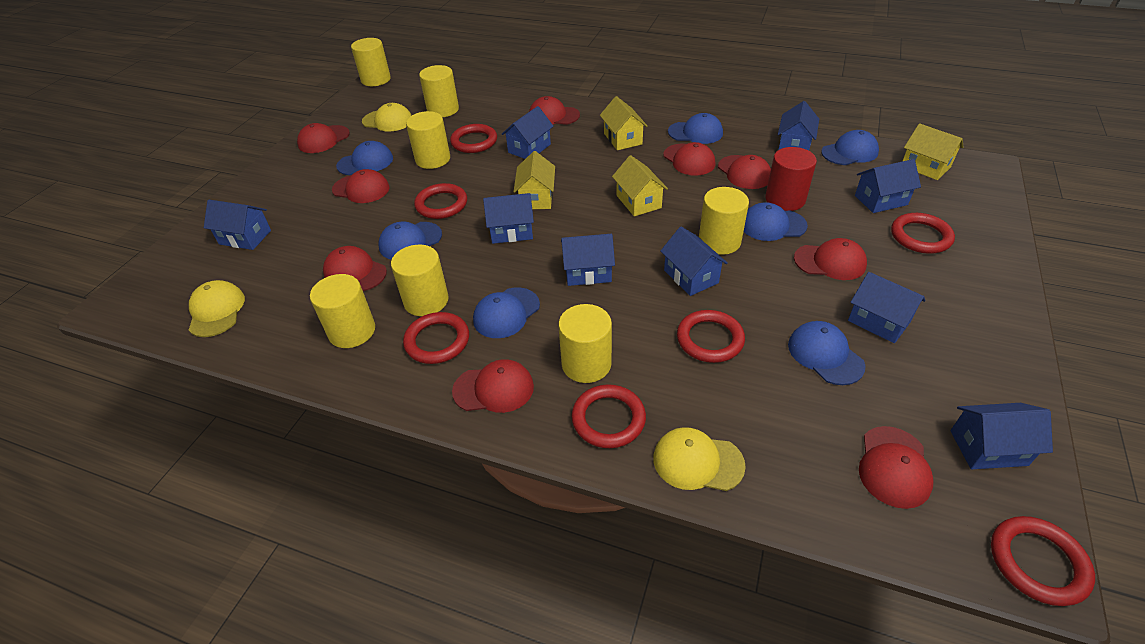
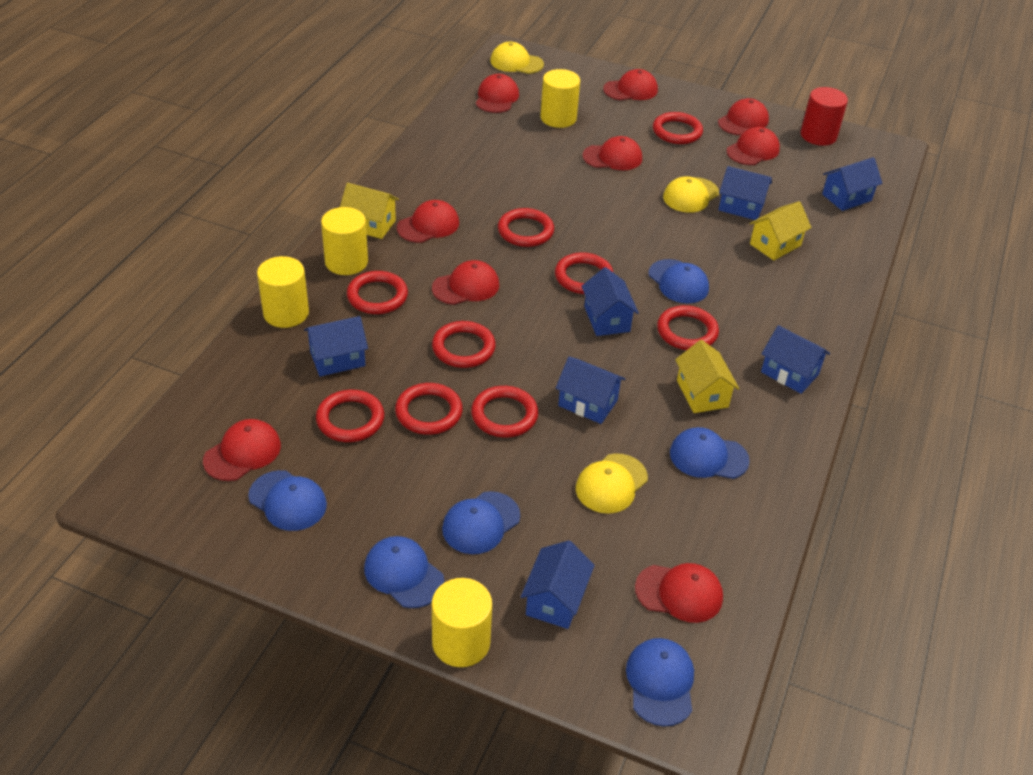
blue cap: [336,141,393,175] [378,222,442,260] [473,287,540,338] [668,113,723,144] [744,203,808,241] [788,321,866,385] [821,130,879,165] = 7 -> [248,470,327,531] [364,536,444,608] [442,491,520,554] [626,638,694,727] [649,259,709,303] [670,427,750,479] = 6
blue house: [204,200,271,250] [483,193,534,244] [502,106,554,159] [561,234,615,286] [661,227,728,296] [778,101,819,151] [848,272,925,343] [855,159,921,213] [950,403,1053,469] = 9 -> [304,316,368,376] [521,540,595,629] [556,357,625,424] [582,267,639,336] [718,166,772,220] [761,325,830,394] [822,157,883,211] = 7
red ring: [403,312,469,364] [414,183,467,219] [450,124,497,153] [571,384,646,448] [677,310,745,363] [891,213,955,254] [991,516,1095,606] = 7 -> [316,390,384,442] [347,271,408,314] [395,383,463,435] [432,321,496,368] [471,386,538,437] [498,208,554,247] [555,252,613,294] [653,112,703,144] [657,305,719,350] = 9
yellow cylinder: [310,274,375,348] [351,38,391,86] [391,245,449,316] [406,111,450,169] [419,65,459,117] [558,304,612,383] [699,187,749,255] = 7 -> [257,256,309,328] [321,207,368,275] [432,578,492,667] [540,69,580,128] = 4
yellow house: [513,151,555,209] [600,96,647,150] [612,155,668,216] [903,123,963,180] = 4 -> [340,183,399,239] [675,340,739,413] [750,201,812,260] = 3

